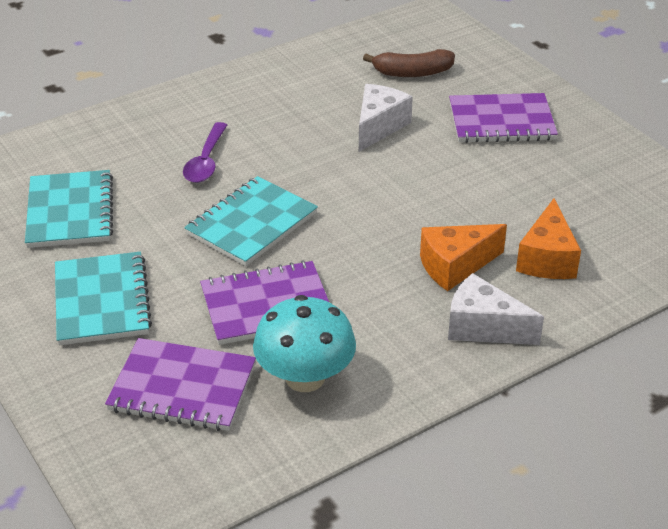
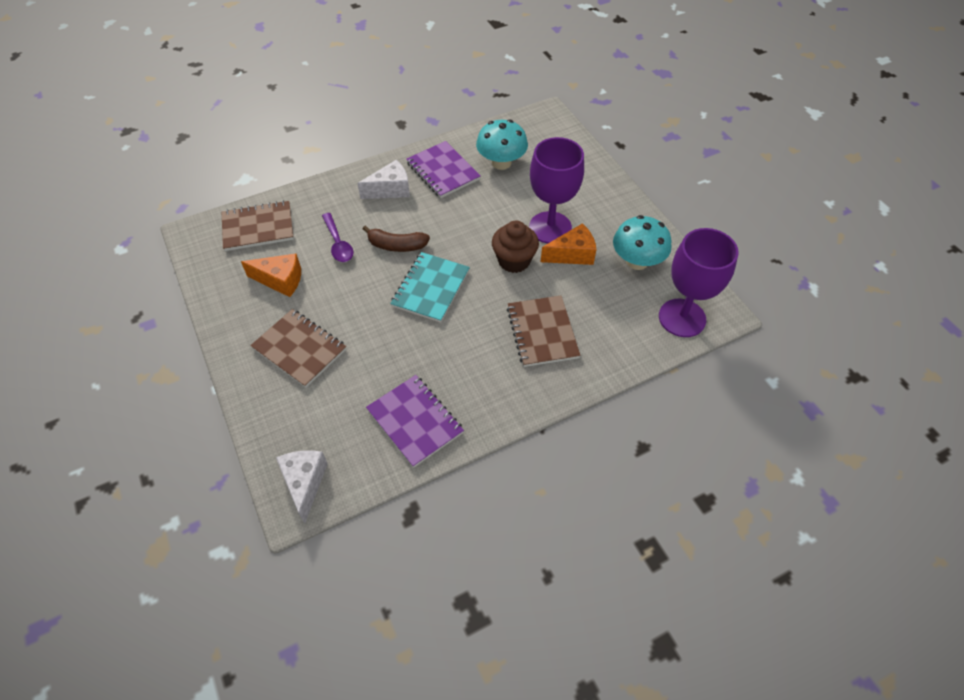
brown cupcake: none = 0 -> [492,221,539,273] = 1
brown notebook: none = 0 -> [222,200,294,251] [250,309,346,388] [507,295,581,367] = 3
purple goblet: none = 0 -> [529,137,584,243] [659,228,739,337] = 2
purple notebook: [105,338,256,431] [200,260,329,345] [449,93,558,143] = 3 -> [366,375,464,468] [406,141,481,198] = 2
turquoise mushroom: [253,295,356,392] = 1 -> [476,119,528,170] [613,215,671,270] = 2
turquoise notebook: [25,170,113,248] [55,252,152,345] [184,176,318,266] = 3 -> [390,252,470,323] = 1

